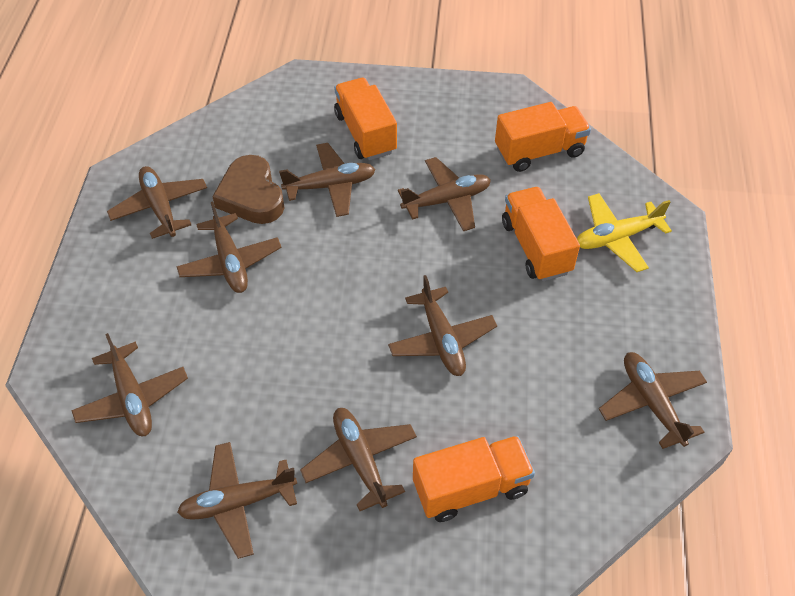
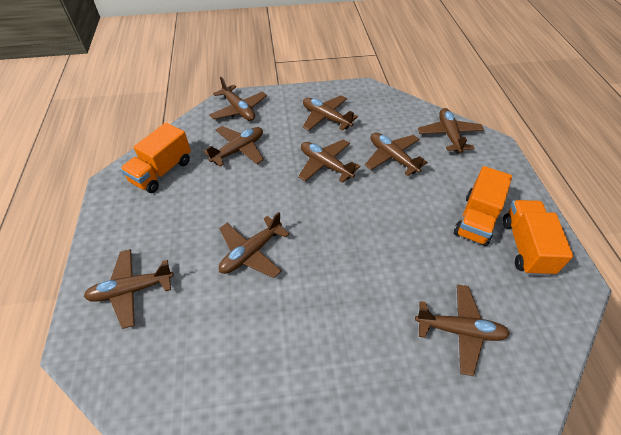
brown heart: [212,155,284,224] = 1 -> none = 0
orange truck: [334,78,397,160] [413,436,535,522] [495,102,591,172] [502,187,580,281] = 4 -> [120,122,191,193] [454,166,512,246] [503,200,573,276] = 3
yellow plane: [577,193,672,272] = 1 -> none = 0

